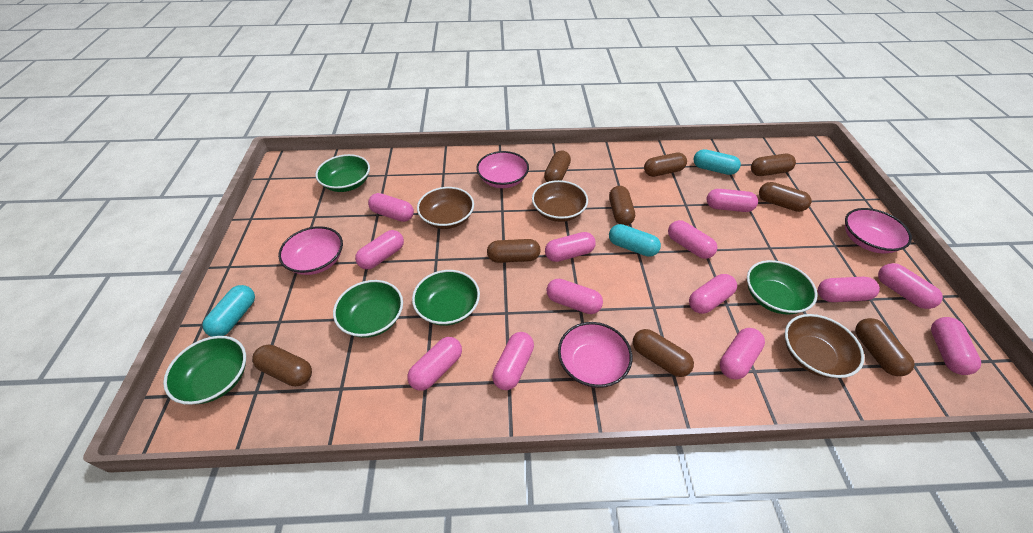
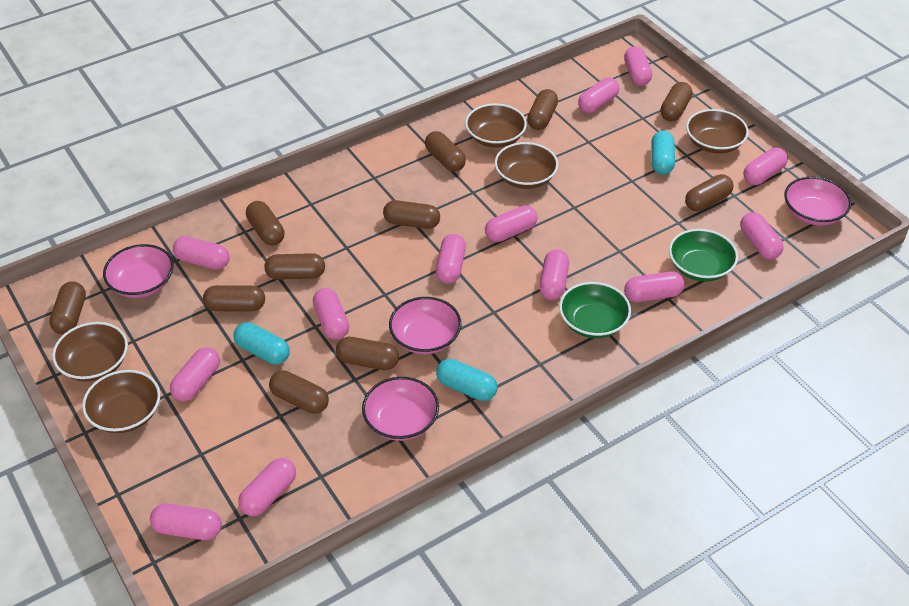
brown bowl: [417,187,474,229] [532,180,588,222] [785,314,864,378] = 3 -> [52,322,128,382] [82,370,160,433] [465,103,527,148] [495,142,558,189] [686,109,749,154] = 5
brown capsule: [252,345,312,386] [487,239,541,263] [544,150,571,182] [609,186,635,225] [633,329,694,377] [644,153,687,177] [751,154,796,176] [759,182,812,212] [855,318,915,376] = 9 -> [49,281,86,335] [203,285,265,312] [246,201,285,246] [264,253,325,280] [269,371,329,414] [336,337,399,370] [383,200,440,229] [425,131,466,172] [527,89,558,130] [660,82,692,121] [685,174,733,211] = 11
green bowl: [163,336,246,405] [315,154,370,192] [333,280,403,338] [412,270,480,326] [747,260,817,315] = 5 -> [559,282,631,338] [669,229,738,282] = 2

